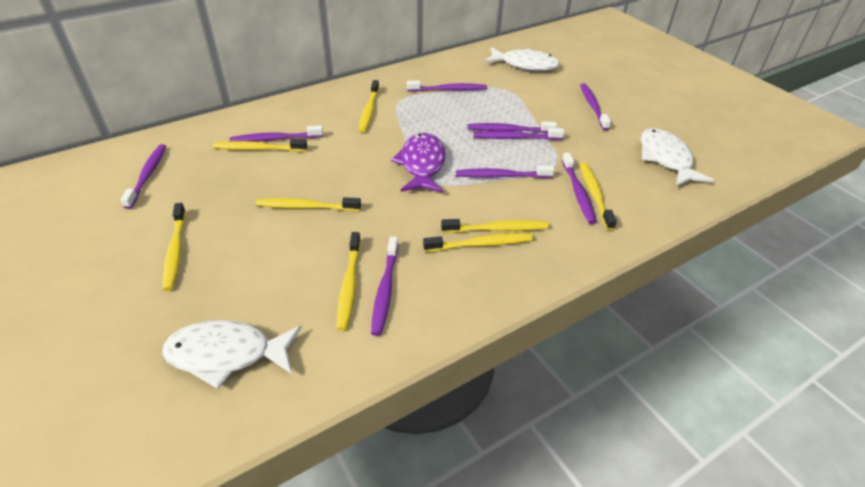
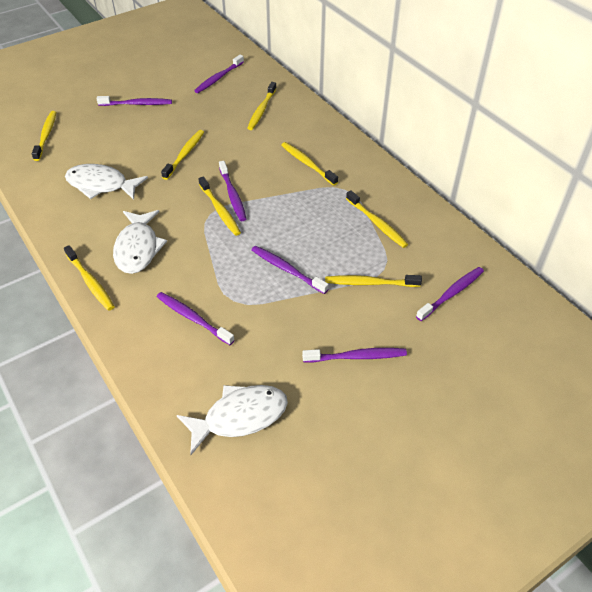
purple fish: [391,133,446,193] = 1 -> none = 0
purple toothbrush: [120,144,166,209] [229,125,323,142] [371,236,399,336] [407,81,487,92] [456,165,555,178] [467,121,557,133] [473,128,565,140] [562,153,597,224] [580,83,611,130] = 9 -> [97,96,172,106] [157,292,235,345] [194,55,244,93] [219,161,246,221] [252,246,329,294] [302,348,407,363] [416,267,484,321] = 7

